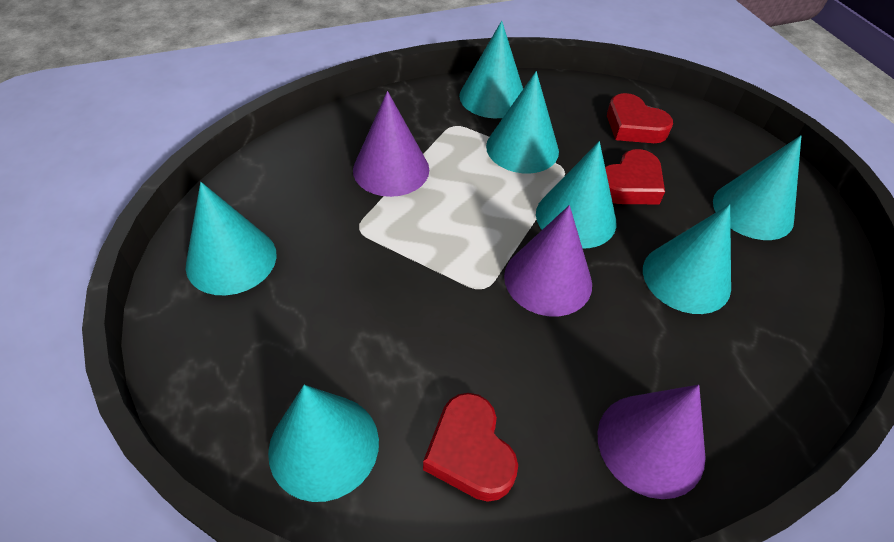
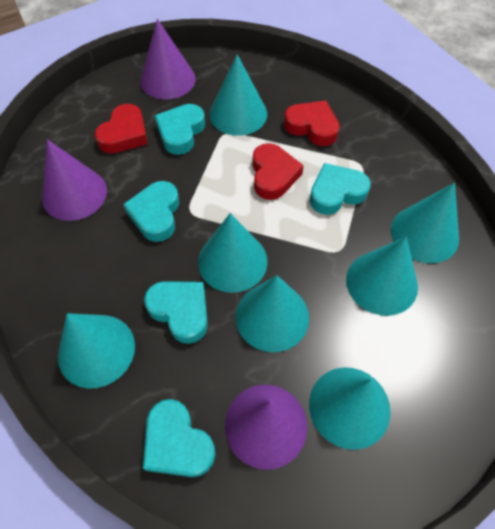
turquoise heart: none = 0 -> [123,181,180,242] [143,399,216,477] [144,281,208,344] [155,104,205,155] [310,163,371,215] = 5

